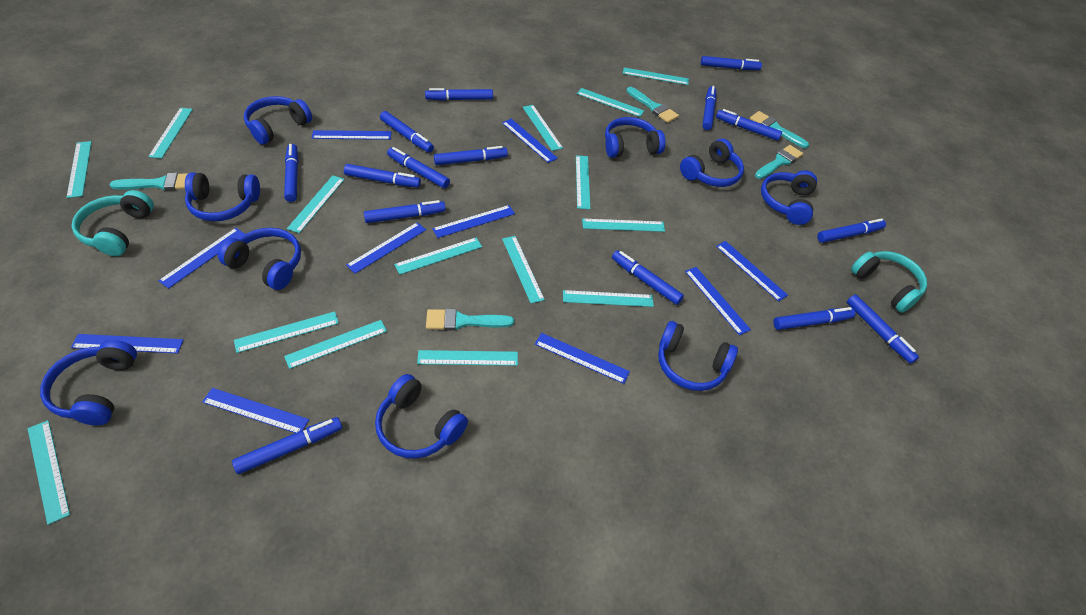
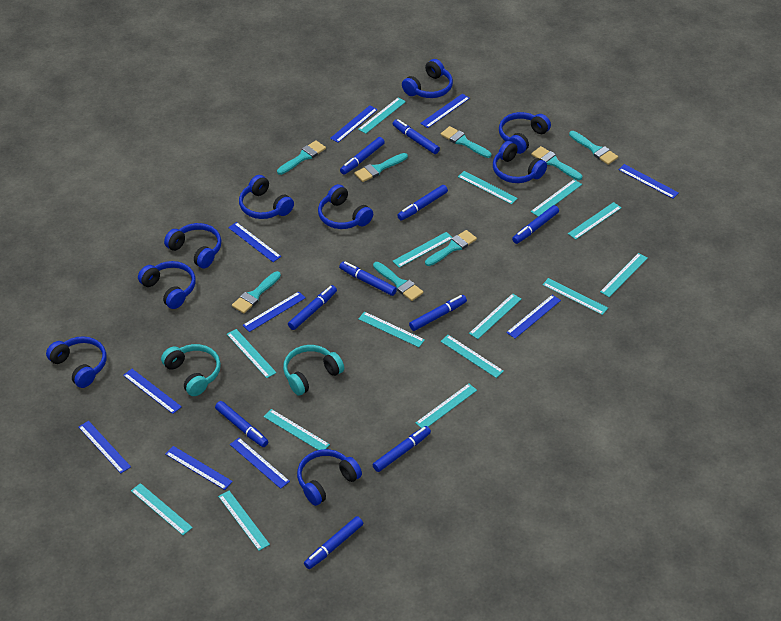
blue marker: [232,417,342,474] [284,144,298,202] [344,164,421,188] [364,200,446,223] [380,111,434,153] [387,147,450,188] [425,88,493,101] [434,146,508,165] [612,250,684,305] [701,56,762,70] [702,86,716,130] [716,109,782,141] [773,307,855,330] [817,218,886,243] [847,295,919,364] = 15 -> [215,401,268,447] [288,285,337,330] [304,516,363,569] [339,261,397,296] [340,137,385,175] [373,426,431,472] [393,119,440,154] [397,185,448,220] [409,295,467,331] [512,205,559,244] = 10
turquoise brush: [110,173,188,191] [426,308,514,331] [626,87,679,123] [750,111,809,148] [755,145,803,179] = 5 -> [232,271,281,313] [277,140,326,175] [354,153,408,182] [373,262,423,301] [425,230,477,266] [441,126,491,158] [531,146,582,180] [569,131,618,165] = 8

